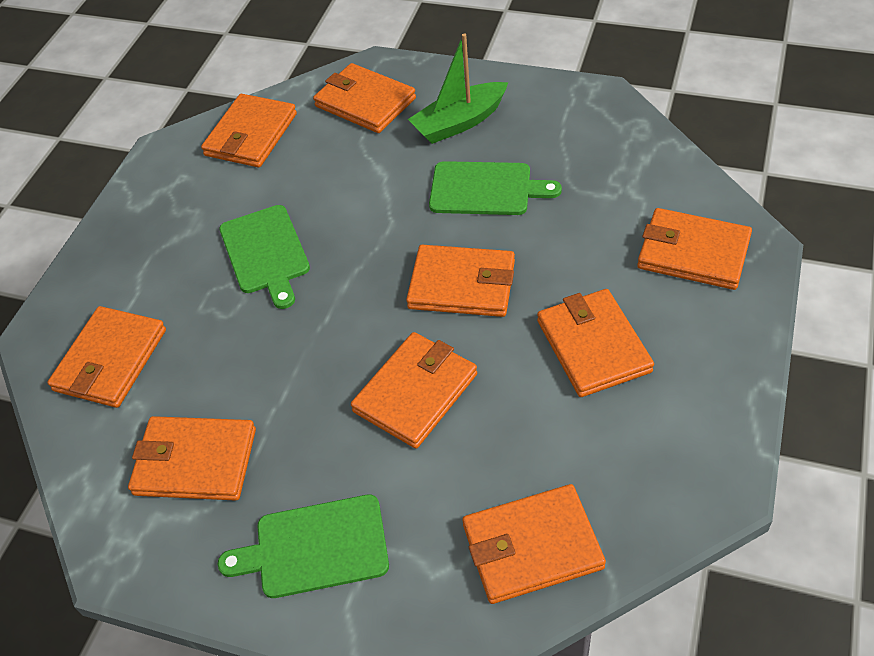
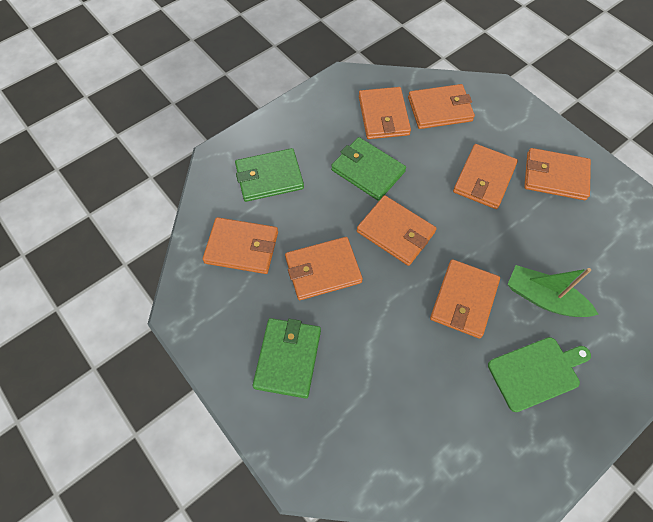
green cutting board: [218,494,389,598] [219,205,310,309] [429,161,562,215] = 3 -> [488,337,591,412] = 1
green wallet: none = 0 -> [235,148,304,202] [253,318,321,399] [331,137,406,201] = 3
orange wallet: [47,306,166,408] [128,416,256,501] [201,94,297,167] [313,63,416,133] [351,332,477,449] [406,245,515,317] [462,484,606,604] [537,289,654,397] [637,208,752,290] = 9 -> [203,217,278,274] [285,237,363,300] [357,195,437,266] [359,87,411,139] [408,84,475,129] [430,259,500,339] [453,144,518,209] [524,148,591,200] = 8

